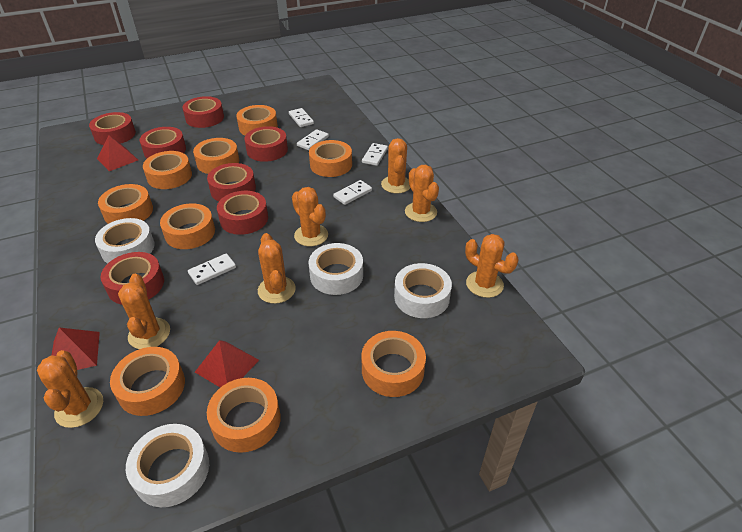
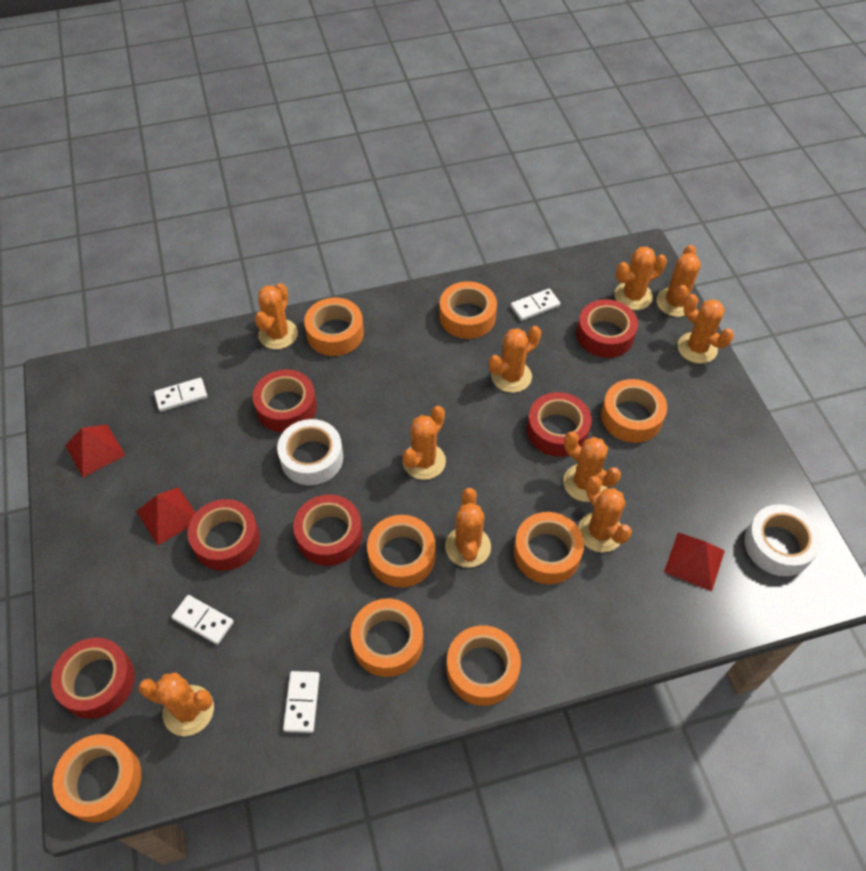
orange cactus: [37,350,103,428] [118,274,170,349] [258,233,296,304] [292,187,328,246] [381,138,410,194] [405,165,439,222] [465,234,518,298] = 7 -> [138,673,214,736] [255,283,298,349] [402,406,446,480] [445,488,491,568] [489,326,541,393] [563,431,621,502] [578,476,632,553] [614,247,667,310] [657,245,701,317] [678,294,734,364] = 10
orange tape: [98,184,153,224] [110,347,185,416] [143,151,192,189] [160,203,215,249] [193,138,239,174] [207,378,281,453] [236,105,278,135] [309,140,352,177] [361,331,426,397] = 9 -> [53,734,141,822] [304,298,364,356] [351,599,423,677] [367,515,436,587] [440,281,497,339] [447,625,521,706] [514,512,584,584] [601,379,667,443] = 8
red tape: [89,112,136,145] [101,252,164,305] [140,127,186,158] [182,96,224,128] [207,163,256,201] [217,191,268,235] [244,126,288,162] = 7 -> [51,638,135,719] [187,499,260,571] [253,370,317,432] [293,495,363,566] [527,392,592,457] [577,299,638,358] = 6
white domino: [188,254,236,285] [289,108,314,127] [297,129,329,150] [333,180,372,205] [362,143,388,166] = 5 -> [154,378,207,412] [172,595,234,645] [283,671,320,733] [511,289,560,321] = 4
white tape: [95,218,155,264] [126,424,209,507] [309,243,363,295] [394,263,452,318] = 4 -> [277,419,343,485] [744,504,821,576] = 2

